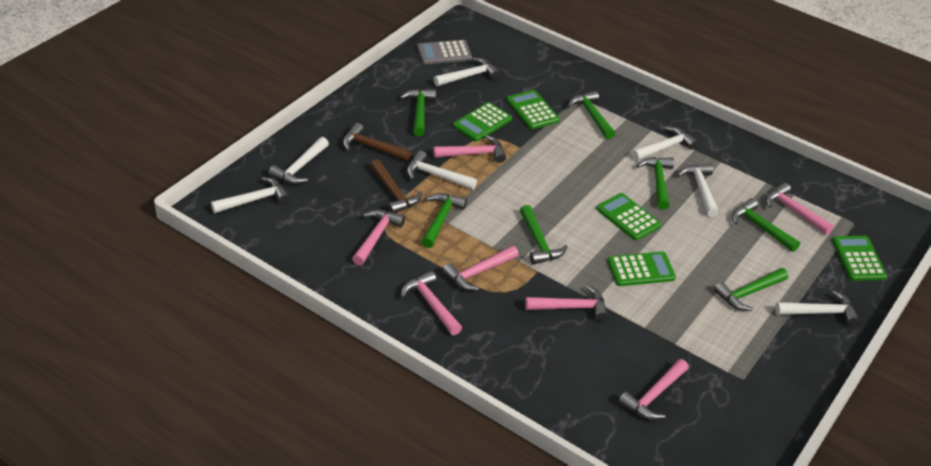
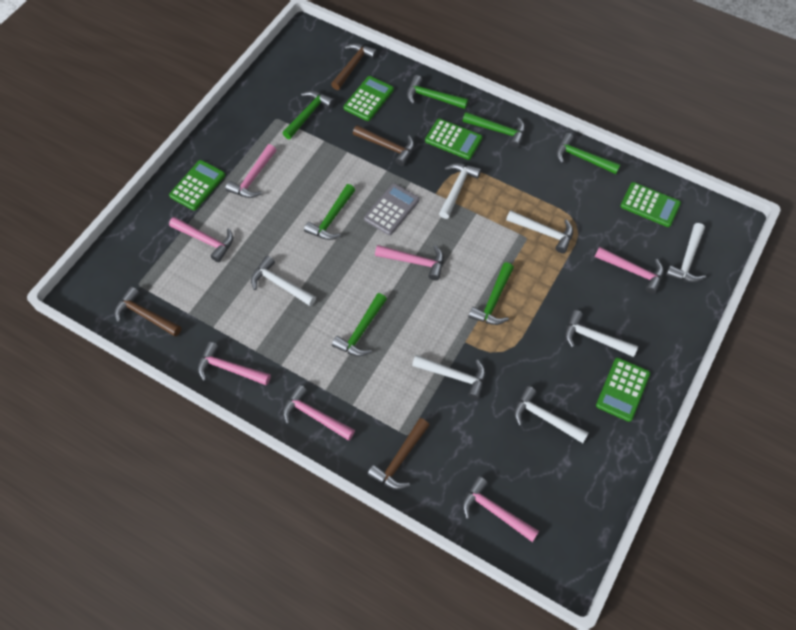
brown hammer: [343,123,411,161] [370,159,422,213] = 2 -> [115,287,181,337] [331,43,377,90] [353,125,414,166] [367,418,429,490] = 4

